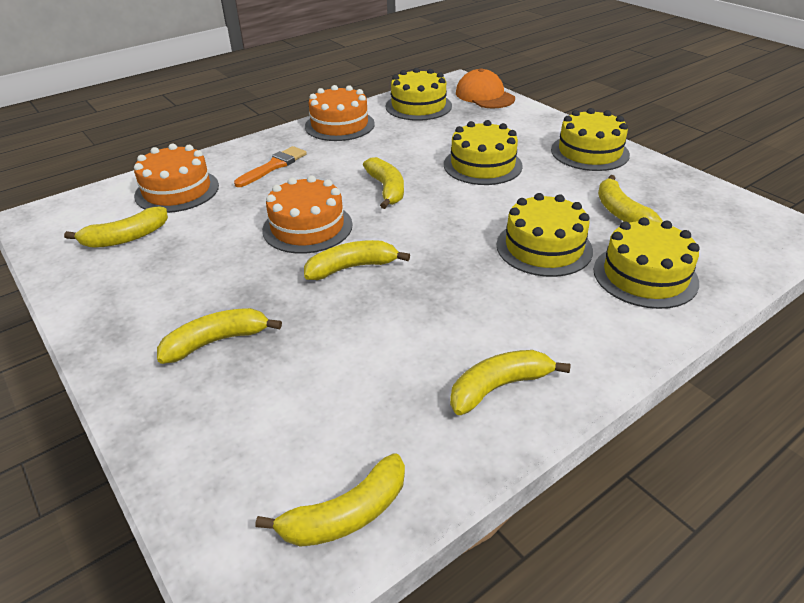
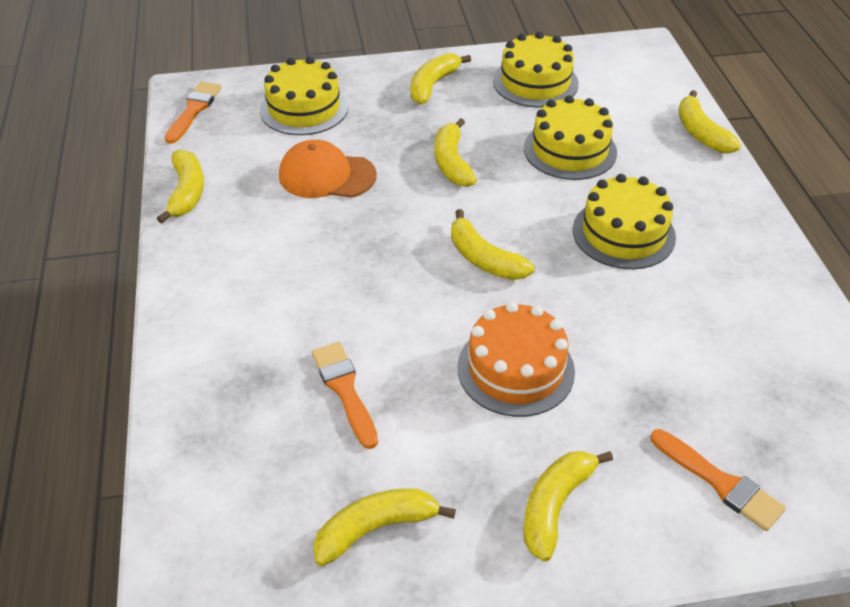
orange brush: [234,146,307,187] = 1 -> [164,81,222,144] [312,342,378,449] [650,429,786,531] = 3
orange cake: [134,143,219,213] [262,175,353,254] [305,85,375,141] = 3 -> [457,302,575,417] = 1
yellow cake: [386,68,452,121] [444,120,523,185] [497,193,593,277] [551,108,630,171] [594,217,700,309] = 5 -> [260,57,348,135] [493,32,579,107] [524,95,617,180] [573,174,676,269] = 4

